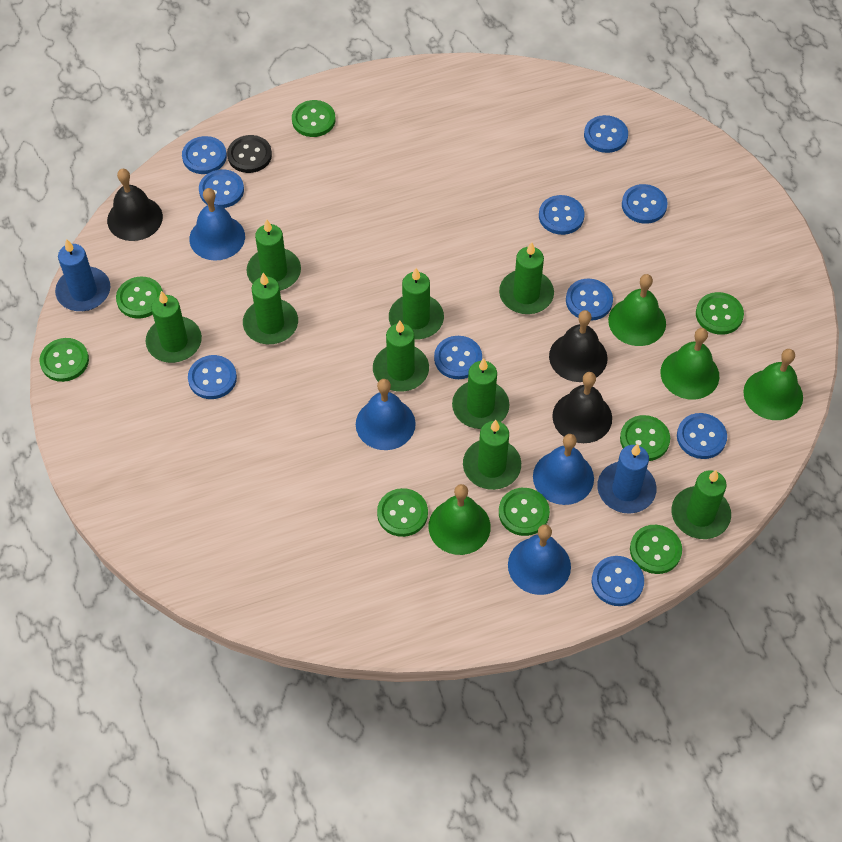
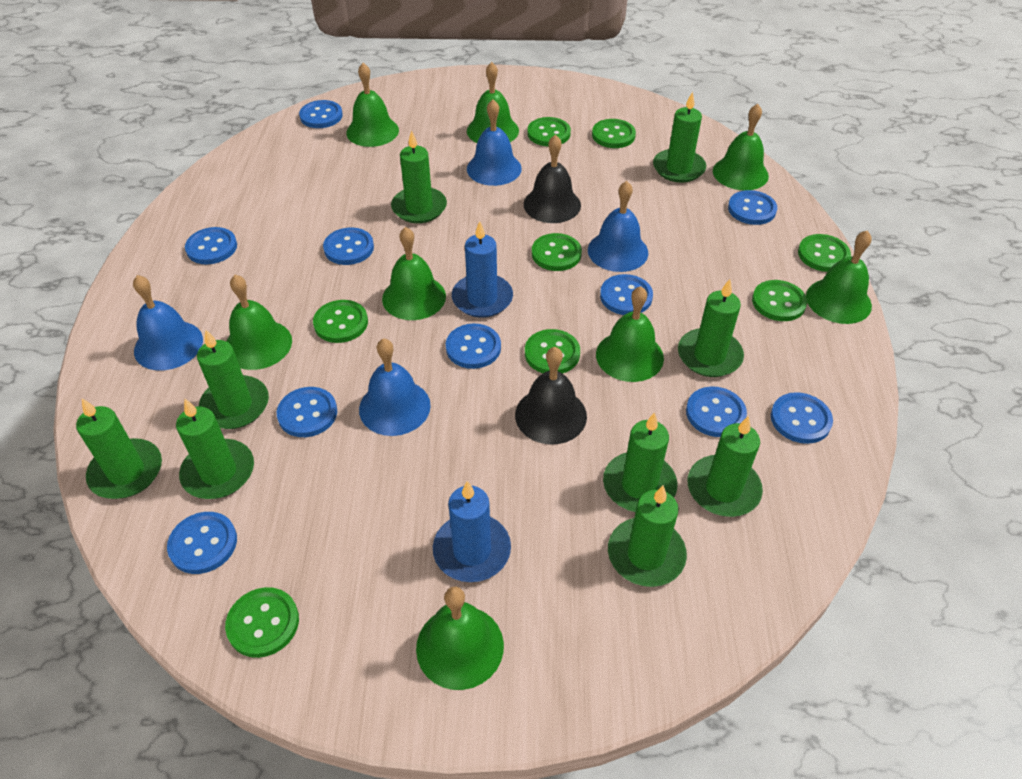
black bell: [107,169,163,241] [549,310,608,382] [552,372,612,443] = 3 -> [515,347,587,444] [524,134,581,223] = 2
black button: [227,135,272,173] = 1 -> none = 0
green bell: [429,484,491,555] [608,274,666,346] [660,328,719,400] [743,349,803,420] = 4 -> [226,275,292,370] [346,63,399,147] [382,227,446,320] [416,587,504,690] [467,62,519,143] [596,286,664,382] [713,104,769,190] [806,230,872,324] = 8

